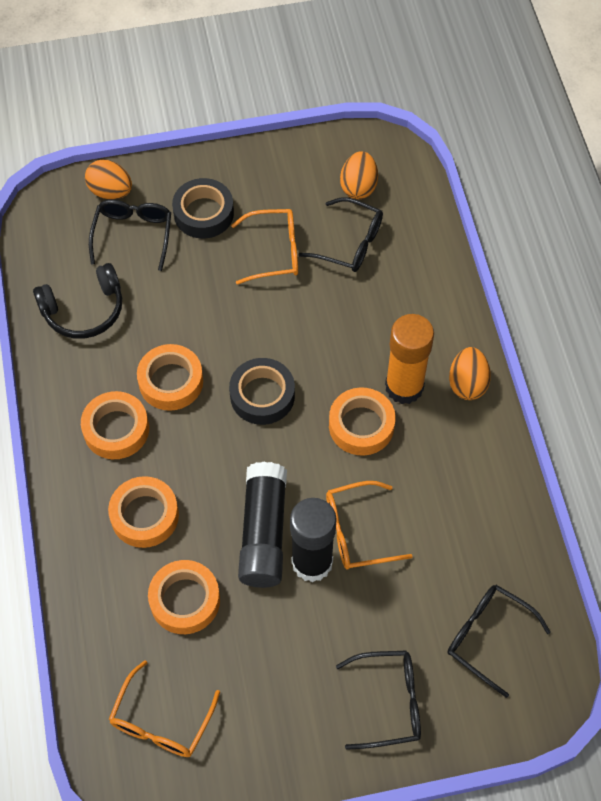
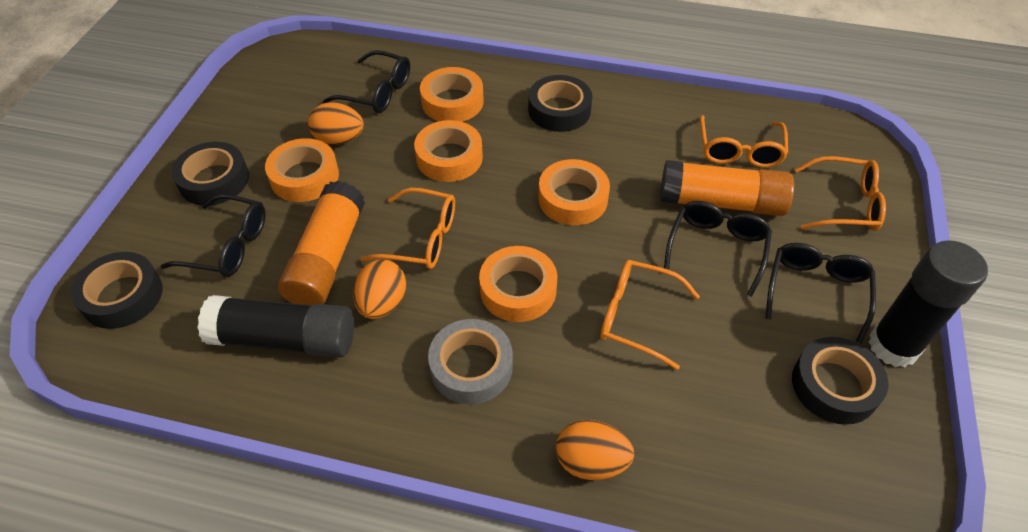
black headphones: [33,263,122,339] = 1 -> none = 0
black tape: [172,178,234,239] [229,358,295,425] = 2 -> [71,252,163,329] [172,142,249,206] [528,75,592,132] [792,337,888,425] = 4
grey tape: none = 0 -> [428,319,513,404] = 1
orange glasses: [109,660,220,757] [231,209,298,285] [326,481,413,570] = 3 -> [360,188,455,269] [600,260,700,370] [700,115,788,168] [794,156,886,231] = 4
orange glue stick: [385,314,434,404] = 1 -> [278,181,365,305] [660,160,794,216] = 2

